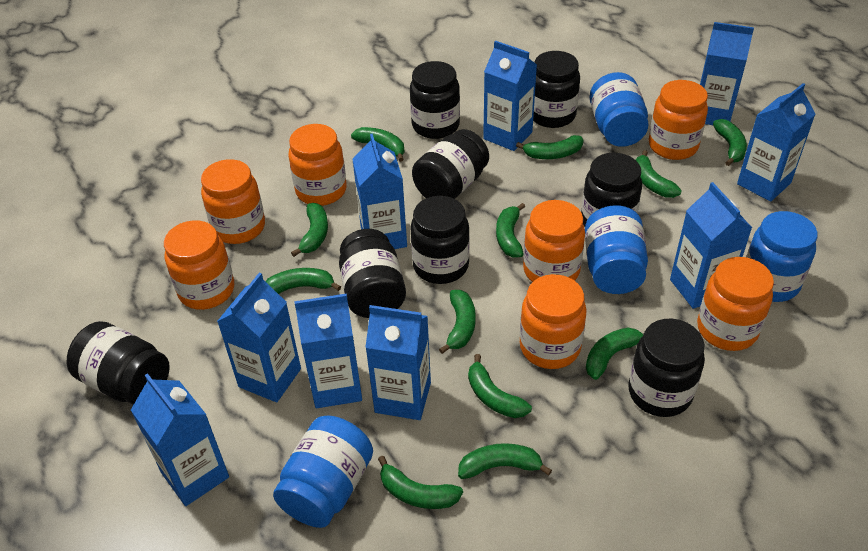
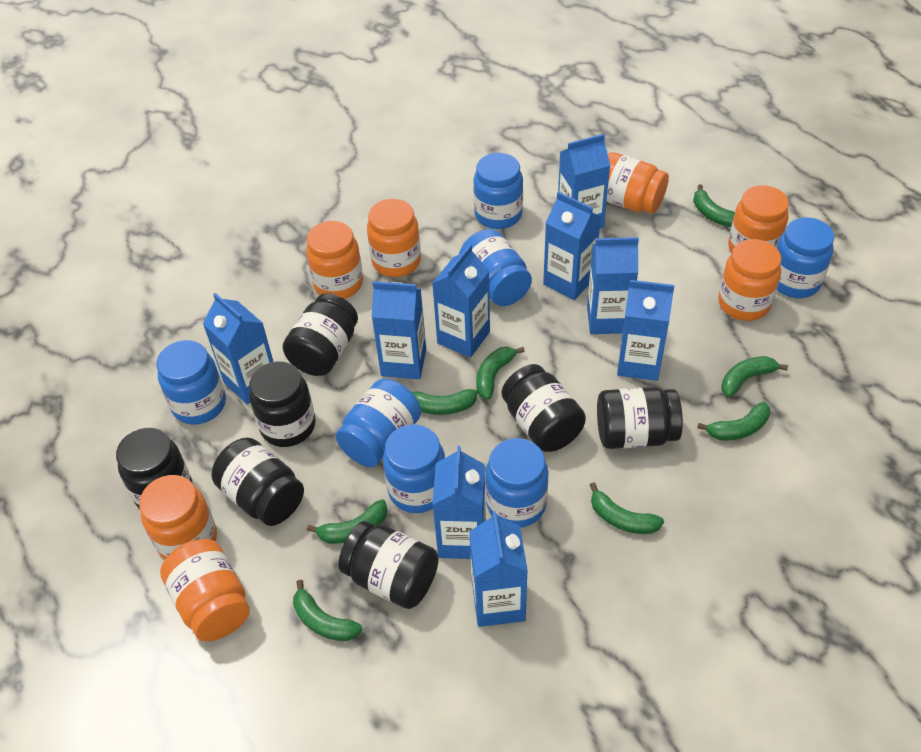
black jar: [67,321,170,405] [339,229,406,318] [410,61,460,139] [410,196,470,284] [412,129,489,199] [533,51,580,128] [581,153,642,227] [628,319,705,417] = 8 -> [116,428,192,508] [211,438,304,526] [249,361,316,447] [283,293,358,376] [338,521,439,609] [502,364,586,452] [597,387,683,449] = 7
blue jar: [273,416,373,528] [585,205,648,294] [590,72,649,147] [746,211,818,302] = 4 -> [156,340,226,425] [335,379,421,467] [383,424,445,513] [459,229,532,306] [473,153,523,229] [485,438,549,528] [777,217,834,298] = 7
green banana: [265,268,341,294] [291,203,328,257] [351,127,405,162] [378,455,463,509] [439,290,476,354] [458,443,552,479] [468,354,532,418] [496,203,525,258] [516,135,583,159] [586,328,643,380] [636,150,682,198] [713,119,747,166] = 12 -> [293,580,362,641] [307,499,387,544] [412,389,477,415] [476,347,525,400] [590,483,664,534] [693,184,735,227] [697,402,770,440] [721,356,788,397] = 8

